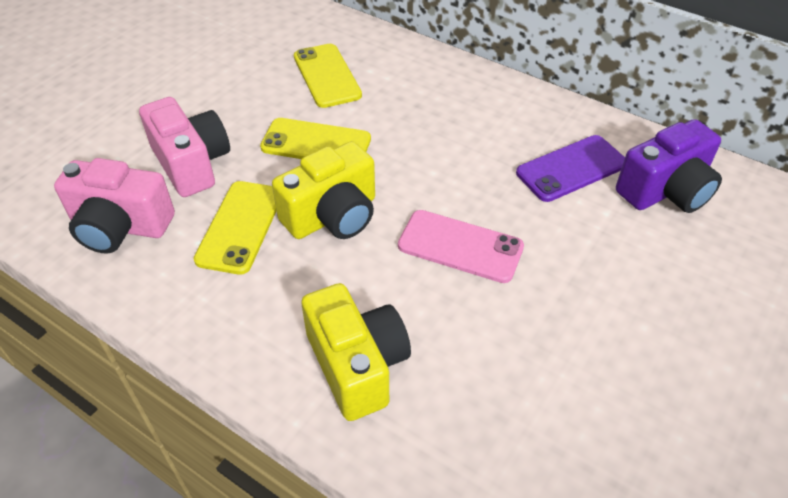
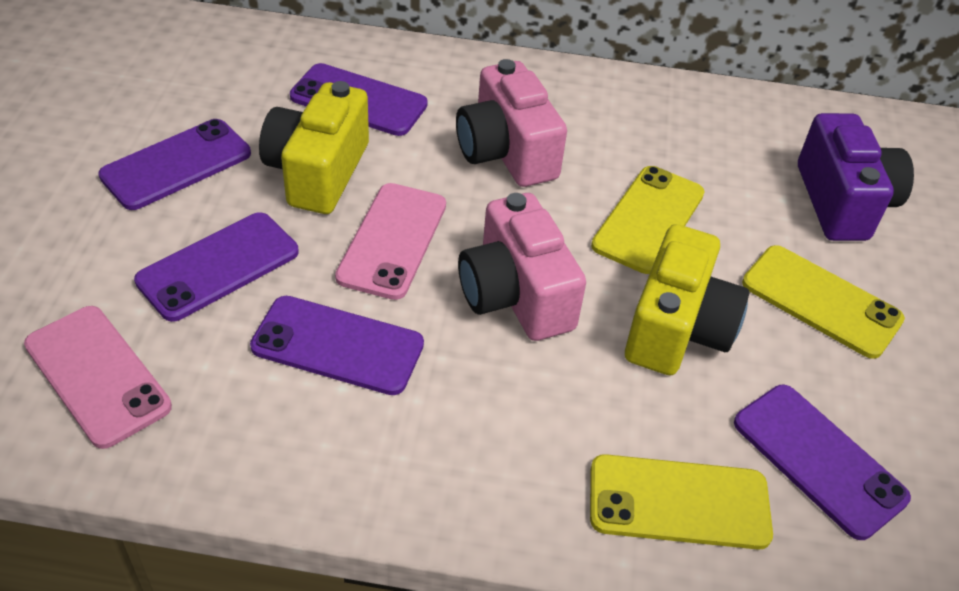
pink phone: [398,210,524,283] = 1 -> [24,306,172,449] [335,183,446,300] = 2
purple phone: [516,135,625,202] = 1 -> [98,119,251,210] [134,212,299,322] [250,296,424,395] [290,63,428,136] [734,385,911,540] = 5

